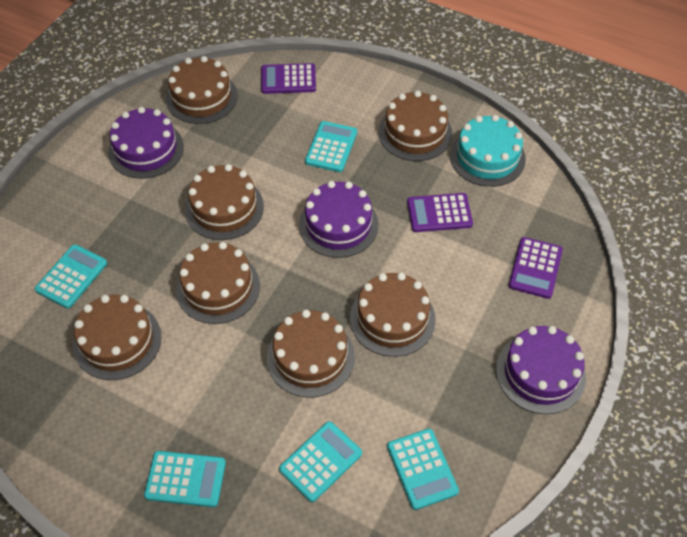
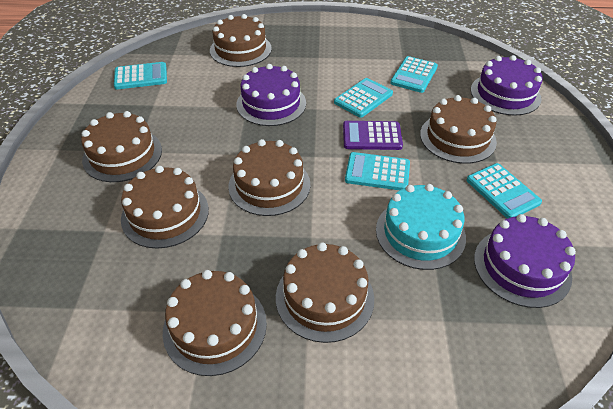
purple calculator: [261,63,316,94] [407,193,473,232] [508,237,563,299] = 3 -> [343,121,403,150] = 1

